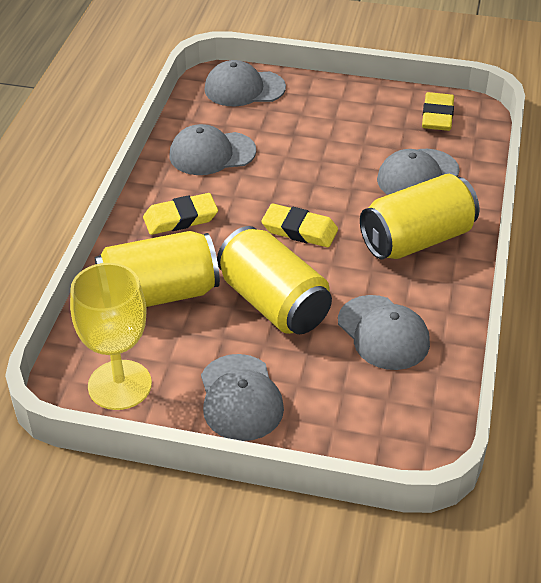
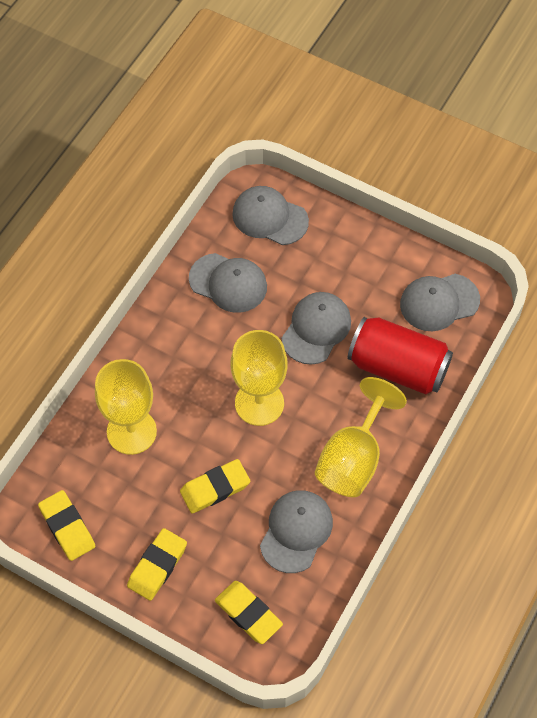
red can: none = 0 -> [347,317,453,394] = 1
yellow can: [95,231,220,307] [217,226,332,334] [360,174,479,259] = 3 -> none = 0
yellow eraser: [143,193,218,235] [261,204,338,247] [422,92,454,131] = 3 -> [38,490,95,561] [127,528,187,601] [180,459,250,514] [215,581,283,644] = 4
yellow goblet: [70,263,152,410] = 1 -> [95,359,157,455] [231,330,288,426] [315,377,407,497] = 3

